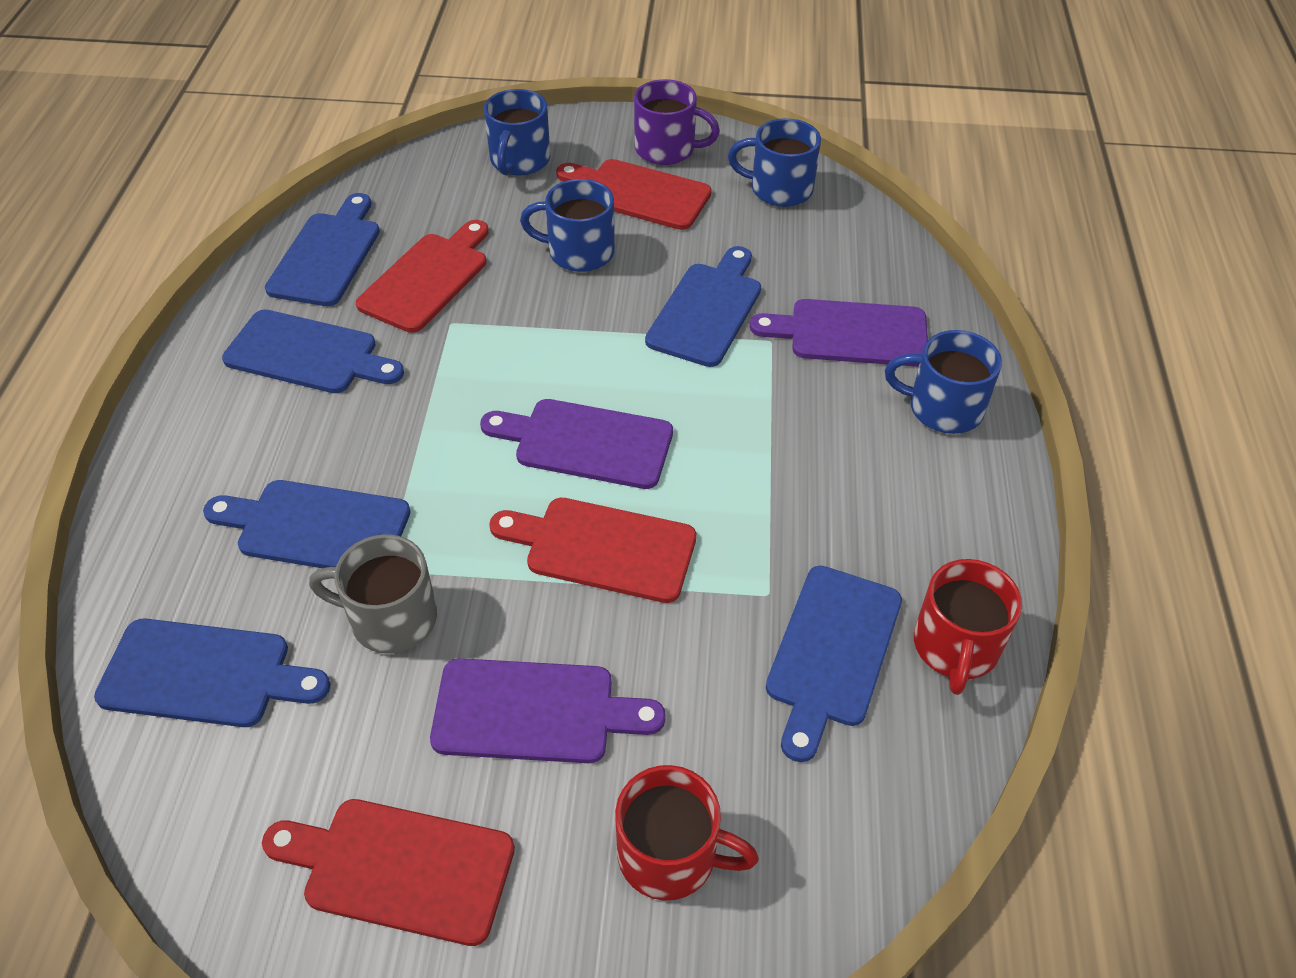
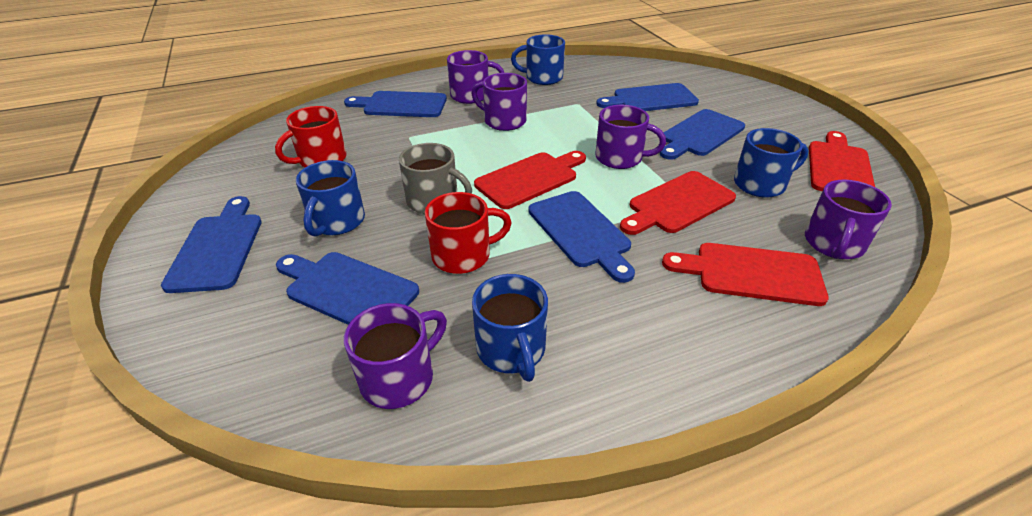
purple cutting board: [430,658,666,763] [480,399,673,489] [750,299,928,367] = 3 -> none = 0
purple mug: [634,79,720,165] = 1 -> [344,303,447,409] [447,50,504,104] [471,73,527,131] [595,105,666,169] [805,180,892,259] = 5

